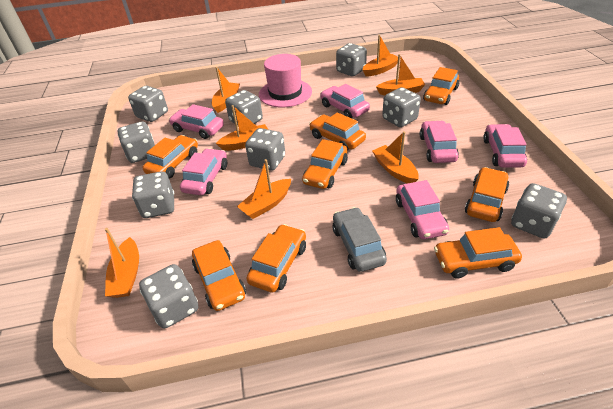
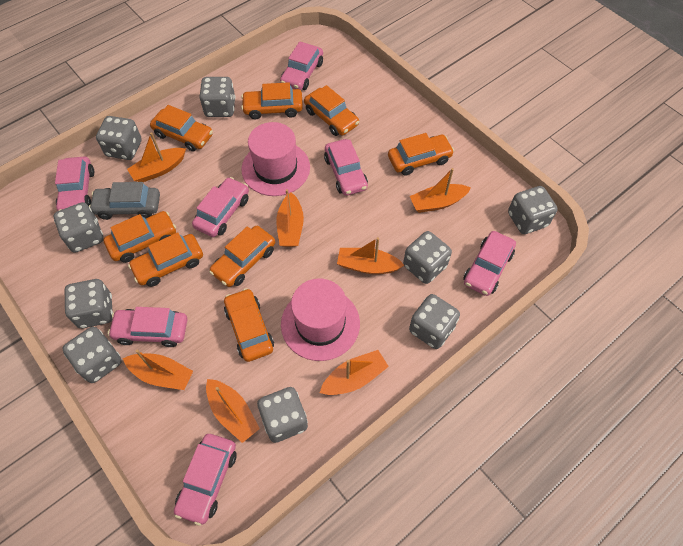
pink car: [169,104,224,139] [180,148,227,195] [320,84,370,118] [396,180,449,239] [420,120,459,163] [483,124,527,168] = 6 -> [55,157,94,211] [108,307,188,347] [174,434,237,526] [192,177,249,237] [280,41,323,90] [324,139,368,196] [463,231,516,296] = 7
pink hat: [259,54,312,107] = 1 -> [241,122,310,196] [281,278,360,361] = 2

